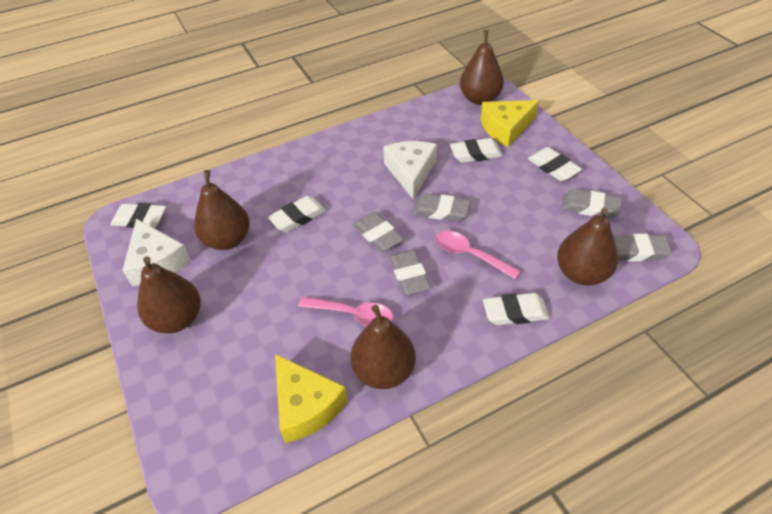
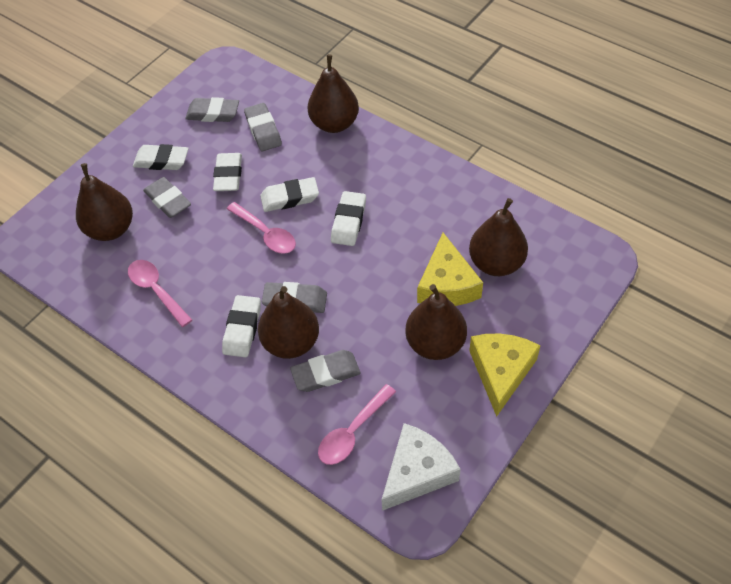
pink spoon: [298,297,393,326] [436,231,520,279] = 2 -> [128,260,192,327] [227,202,296,254] [318,384,396,465] = 3
white cheese: [123,219,191,286] [383,141,437,199] = 2 -> [381,423,461,511] = 1

